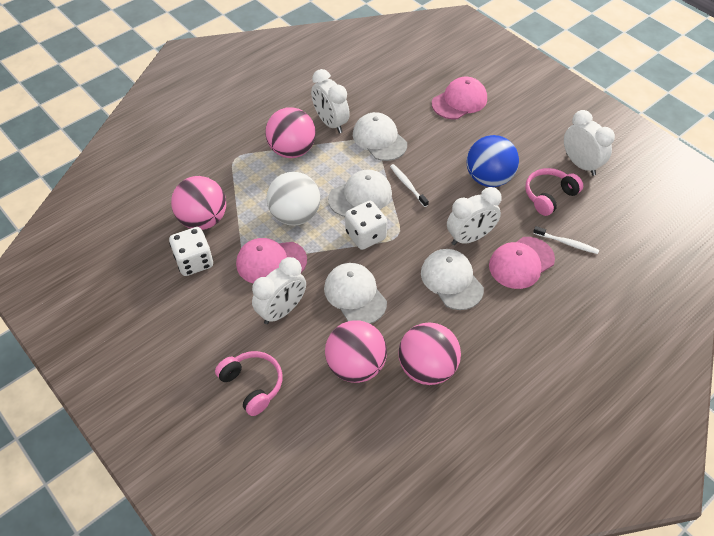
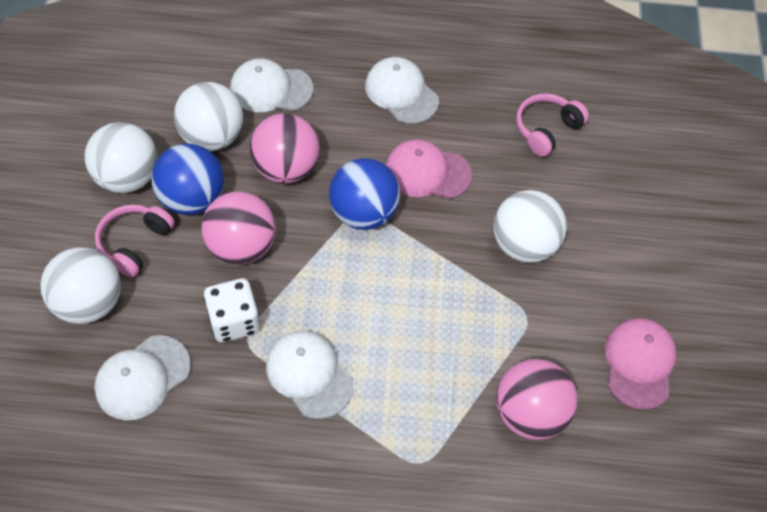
blue ball: [466,135,519,187] = 1 -> [152,144,224,215] [329,158,400,230] = 2
pink ball: [171,176,226,230] [265,107,316,158] [325,320,387,383] [398,322,461,385] = 4 -> [202,191,276,265] [250,114,320,184] [496,359,577,440] = 3
pink cap: [236,238,307,283] [432,77,487,119] [489,237,555,289] = 3 -> [386,139,472,199] [605,318,677,410] = 2
white ball: [266,172,320,226] = 1 -> [40,248,121,324] [85,122,158,193] [174,82,243,151] [493,190,567,263] = 4
white clock: [252,257,306,324] [311,69,350,133] [447,187,502,245] [564,110,615,176] = 4 -> none = 0
white dice: [169,227,213,276] [345,201,387,250] = 2 -> [204,278,260,343] = 1
white toothbrush: [390,164,429,207] [533,226,599,254] = 2 -> none = 0

